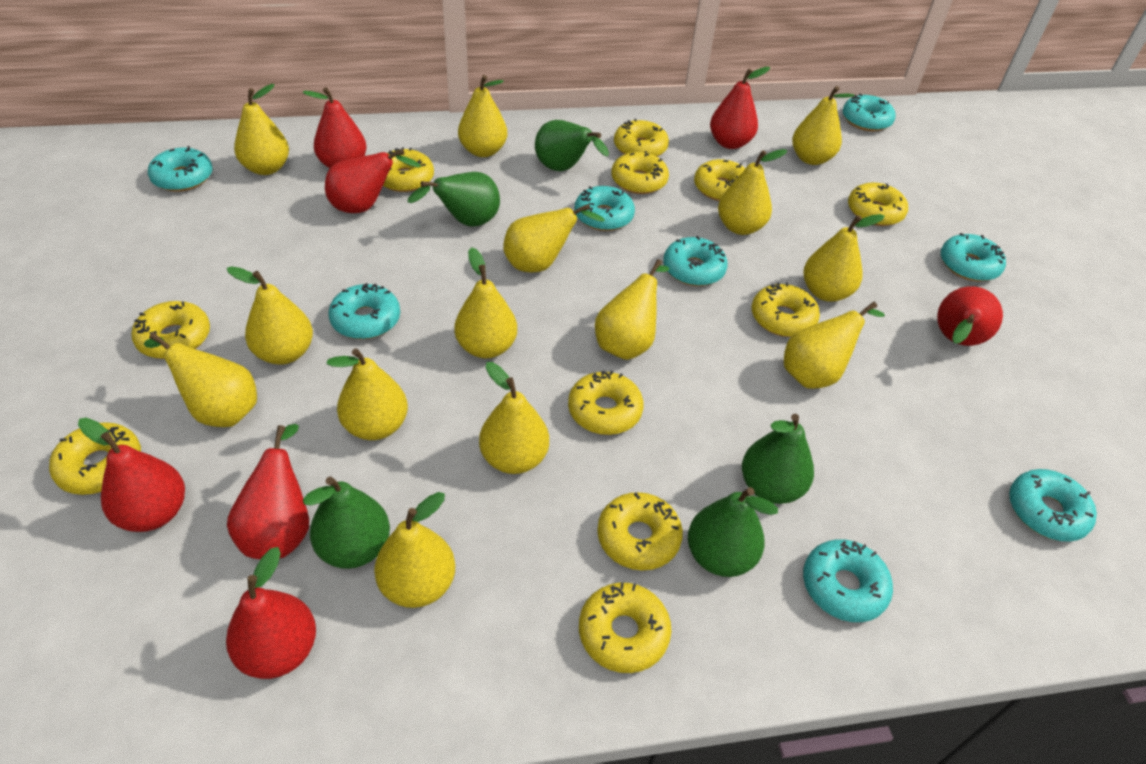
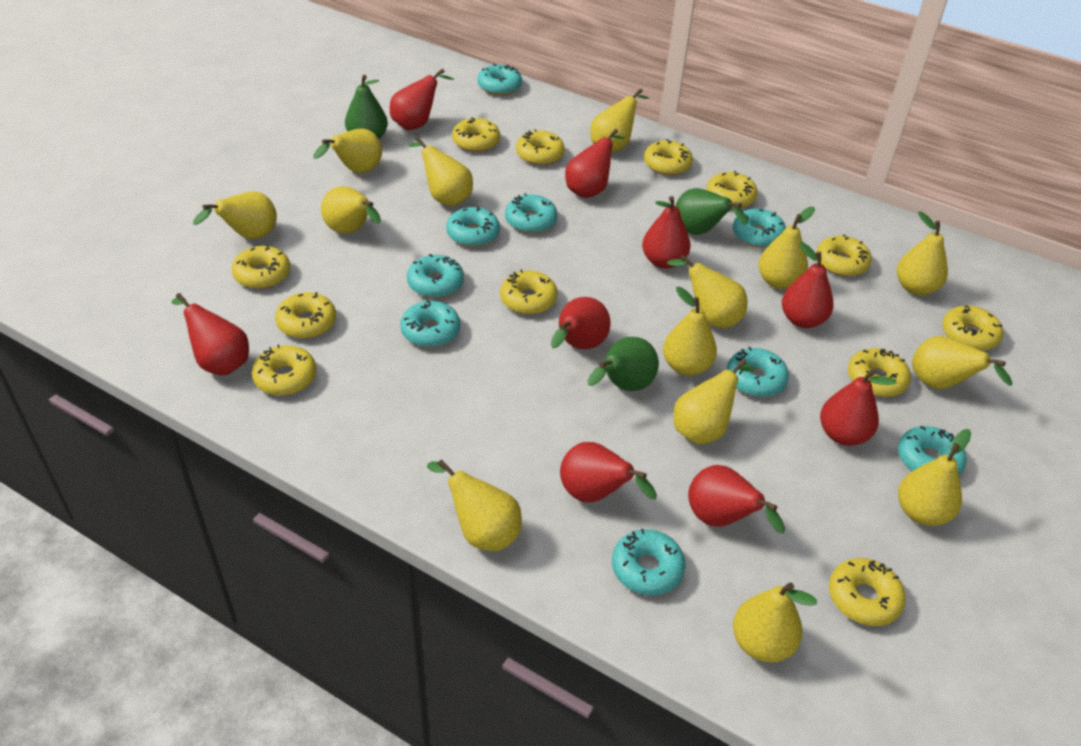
green pear: [303,477,390,569] [408,172,500,227] [535,120,609,171] [688,487,778,577] [742,414,814,504] = 5 -> [345,75,388,139] [587,337,659,391] [675,188,748,235] = 3
red pear: [78,418,185,532] [226,547,316,679] [227,424,309,559] [303,87,366,168] [325,149,421,213] [710,67,770,149] [937,286,1003,346] = 7 -> [171,293,249,376] [390,69,454,130] [551,297,610,349] [560,442,657,502] [565,129,625,198] [642,196,690,269] [688,465,785,534] [782,242,834,328] [820,369,896,446] = 9
turquoise donut: [148,146,213,192] [328,283,400,339] [575,186,635,231] [663,236,728,286] [803,539,893,622] [843,93,896,131] [941,233,1006,281] [1009,469,1097,542] = 8 -> [400,300,460,347] [407,254,464,298] [446,206,500,247] [477,64,522,95] [505,193,558,233] [612,529,686,595] [727,347,789,397] [733,209,786,248] [898,426,967,475] = 9
yellow donut: [49,422,141,495] [131,301,210,359] [383,147,434,192] [568,370,644,435] [579,582,671,673] [597,492,683,570] [611,151,669,194] [614,119,669,157] [694,159,745,201] [752,282,820,337] [848,182,908,226] = 11 -> [231,244,290,289] [252,344,316,396] [275,292,336,339] [452,117,500,152] [500,269,557,315] [516,129,565,165] [644,139,693,175] [706,171,758,209] [817,234,872,276] [829,558,906,626] [848,348,911,397] [942,305,1003,351] = 12

